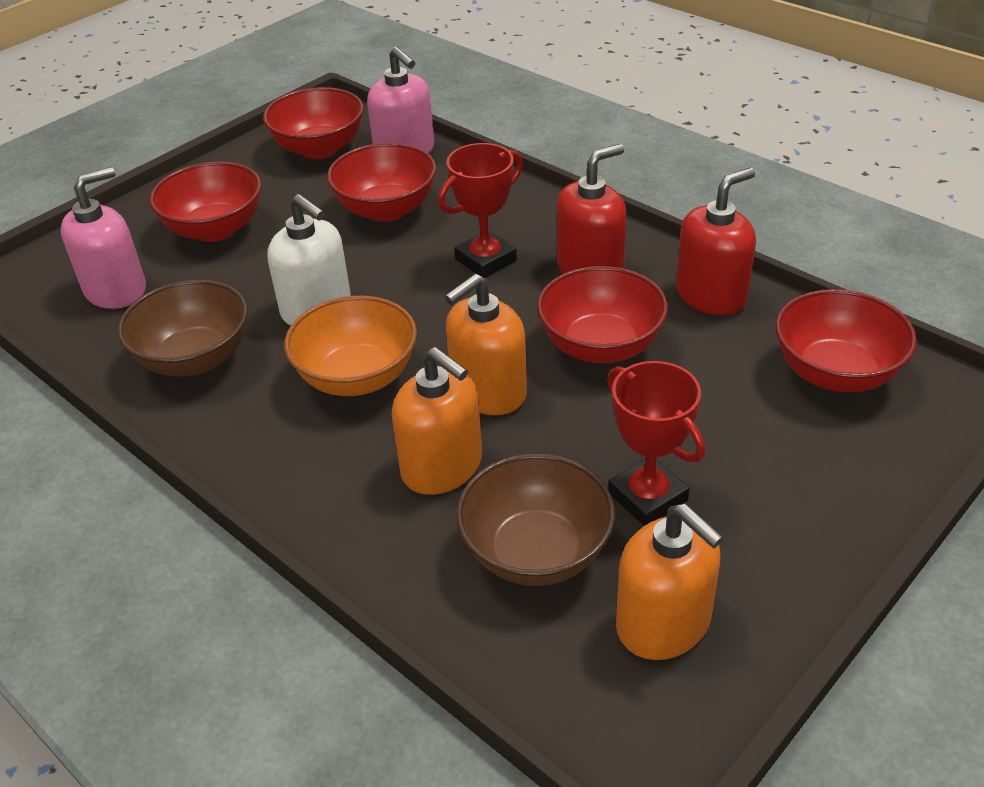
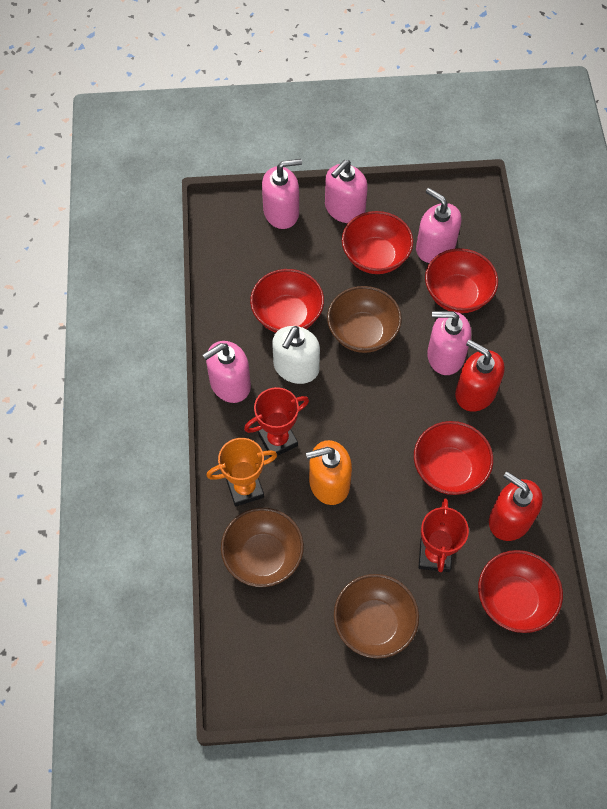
brown bowl: [117,280,248,377] [456,453,615,586] = 2 -> [221,508,304,587] [327,286,402,353] [334,574,419,659] = 3
orange bowl: [284,296,417,396] = 1 -> none = 0
orange soap dispenser: [392,347,482,495] [445,274,527,415] [616,504,724,660] = 3 -> [306,440,352,505] = 1
orange trophy: none = 0 -> [206,438,277,507] = 1
pink soap dispenser: [61,167,146,309] [367,47,434,154] = 2 -> [203,341,251,403] [262,159,302,229] [325,160,368,223] [416,188,461,263] [427,311,471,375] = 5

